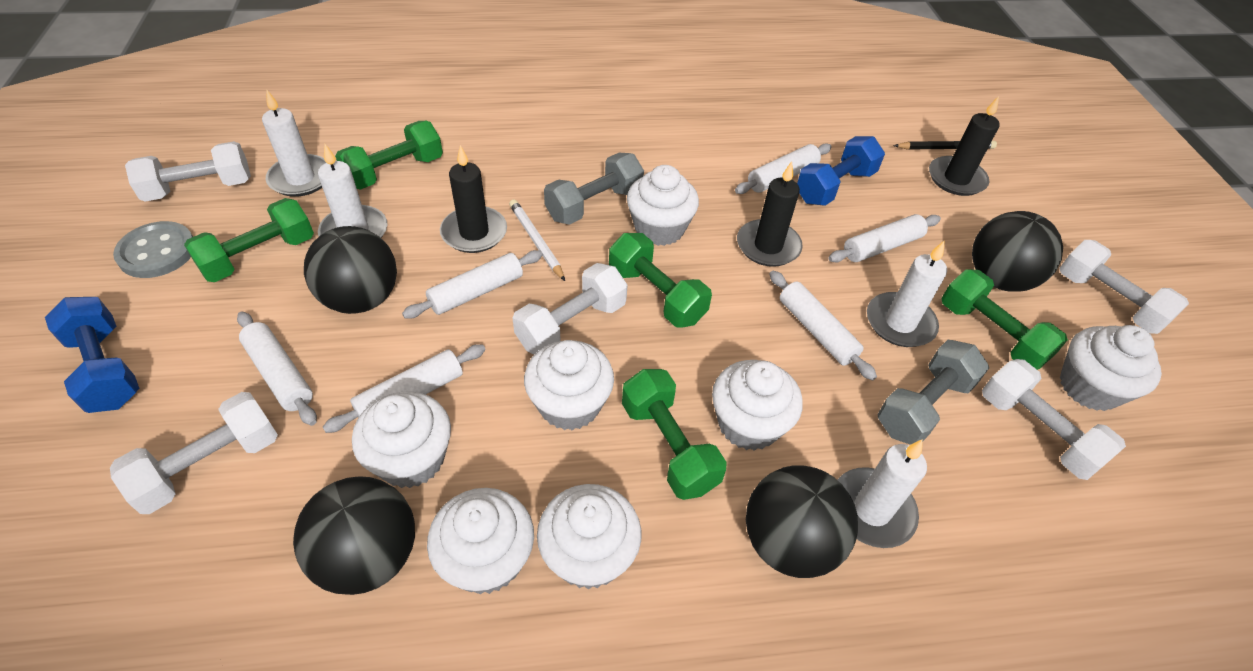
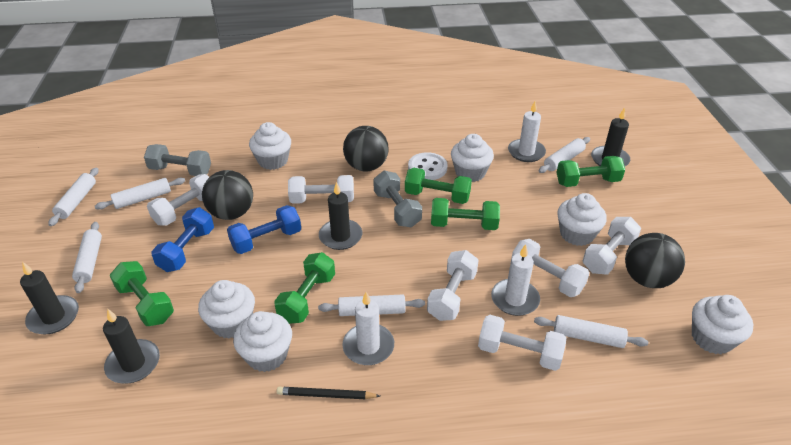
black ball: [293,476,415,595] [304,226,397,314] [746,465,858,578] [972,211,1063,292] = 4 -> [202,170,253,220] [343,126,389,171] [625,233,685,288] = 3
black candle: [440,145,507,253] [737,161,803,267] [929,96,1000,196] = 3 -> [20,262,79,334] [103,309,160,384] [319,182,362,250] [591,107,630,166] = 4
grey button: [113,221,193,278] = 1 -> none = 0
white button: none = 0 -> [408,152,448,180] = 1
white candle: [262,89,326,197] [318,144,388,238] [837,439,927,548] [867,241,947,347] = 4 -> [342,292,394,365] [491,244,540,316] [508,101,546,162] = 3
white cupcake: [352,391,451,488] [427,488,534,594] [524,340,614,430] [537,484,641,589] [627,165,699,246] [712,360,803,451] [1060,325,1162,411] = 7 -> [198,280,255,339] [233,311,292,372] [249,122,291,170] [451,134,494,182] [557,193,607,246] [692,295,753,354] = 6
white dumbbell: [110,392,278,514] [125,141,251,202] [513,263,627,355] [982,359,1126,480] [1059,240,1189,334] = 5 -> [147,174,209,226] [288,175,354,204] [427,250,479,321] [478,315,566,371] [511,239,589,297] [583,217,641,274] = 6
white pencil: [509,199,565,281] = 1 -> none = 0

